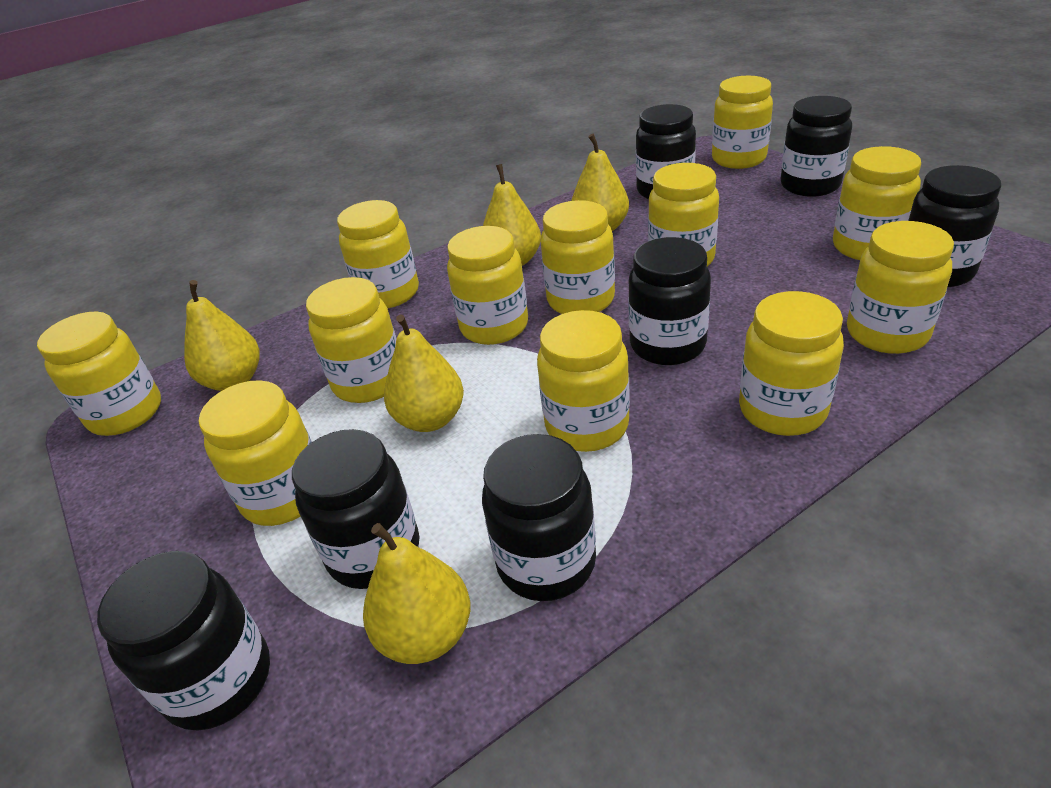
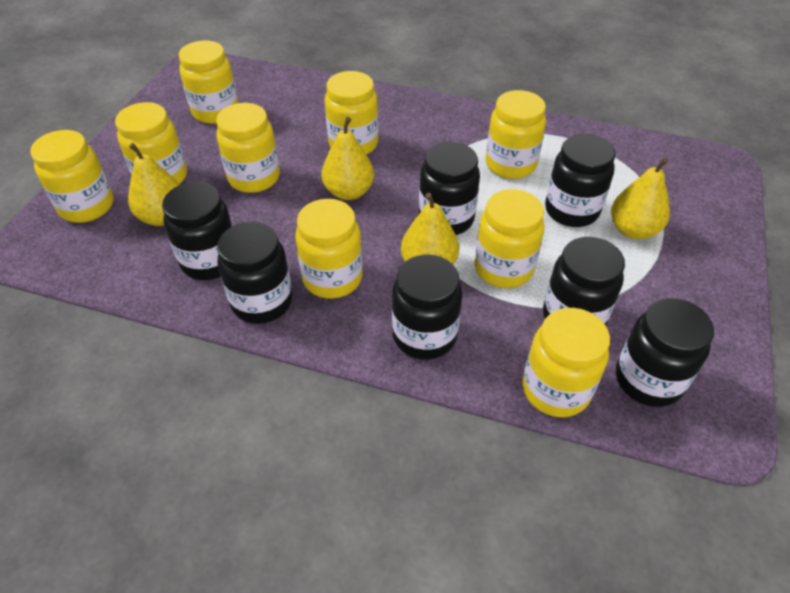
yellow jar: [37,312,161,436] [199,380,312,526] [306,277,397,403] [337,200,419,308] [447,226,528,345] [537,310,630,452] [540,200,615,314] [648,163,719,266] [712,76,773,169] [739,291,844,436] [833,146,921,260] [847,221,954,354] = 12 -> [30,130,114,223] [115,102,187,184] [179,41,238,124] [216,103,280,193] [295,199,363,299] [325,71,379,155] [475,189,544,288] [486,90,546,179] [523,308,610,418] = 9
yellow pear: [184,280,259,391] [363,523,470,664] [384,315,464,432] [483,164,541,266] [571,134,629,231] = 5 -> [128,143,180,226] [322,117,374,200] [401,193,459,264] [611,158,670,239] = 4

